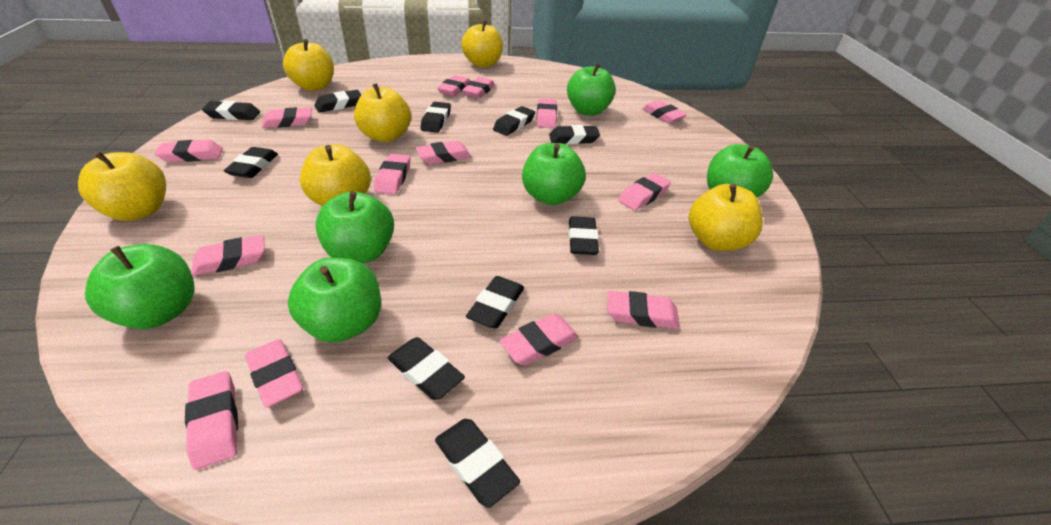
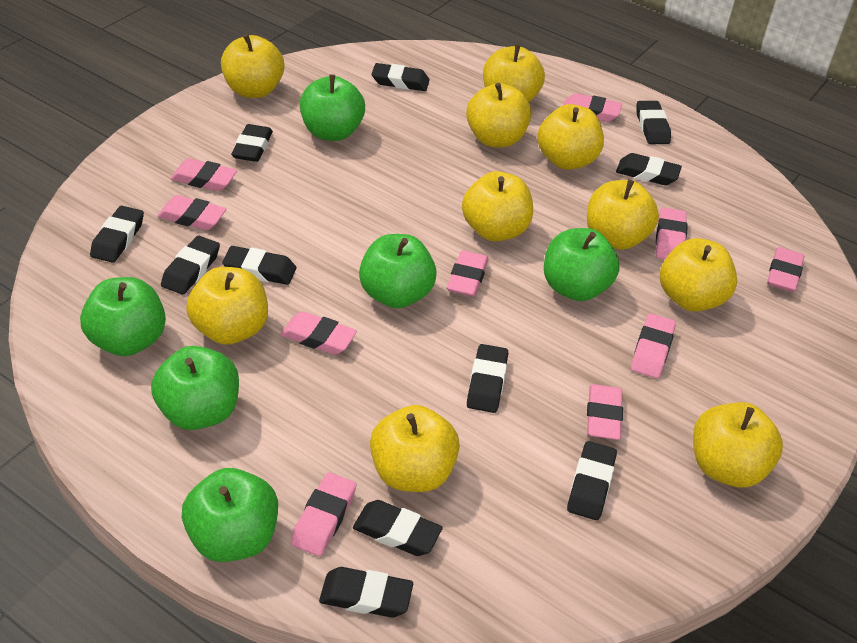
black eraser: [202,101,260,120] [224,147,278,178] [314,90,361,113] [388,337,465,400] [420,102,451,133] [435,419,520,508] [466,276,524,329] [493,106,535,136] [549,125,600,144] [569,216,599,255] = 10 -> [90,206,144,263] [161,236,220,295] [222,246,296,285] [231,124,273,162] [319,567,413,618] [353,500,443,556] [372,63,429,91] [467,344,508,413] [567,441,617,520] [616,153,682,185] [637,101,671,144] = 11
pink eraser: [155,140,223,162] [185,371,238,470] [191,235,265,276] [245,339,303,408] [262,107,312,128] [374,154,411,194] [416,141,471,165] [437,75,470,96] [462,77,495,98] [500,313,579,365] [536,98,557,128] [607,291,680,329] [618,173,671,211] [642,100,687,123] = 14 -> [157,195,227,230] [171,158,237,191] [280,311,357,355] [291,472,356,556] [447,250,488,297] [564,93,622,122] [587,384,623,440] [631,313,676,378] [656,207,688,259] [767,247,804,292] = 10
yellow apple: [78,151,166,221] [283,39,334,91] [300,144,371,206] [354,83,411,142] [461,20,503,67] [689,184,763,251] = 6 -> [186,267,268,345] [221,34,285,98] [370,405,460,492] [462,171,533,242] [466,83,531,148] [483,44,545,102] [537,104,604,170] [587,180,659,250] [660,238,737,312] [693,402,783,488] = 10

